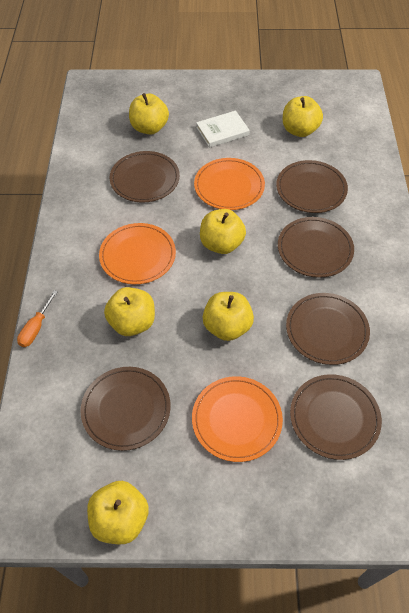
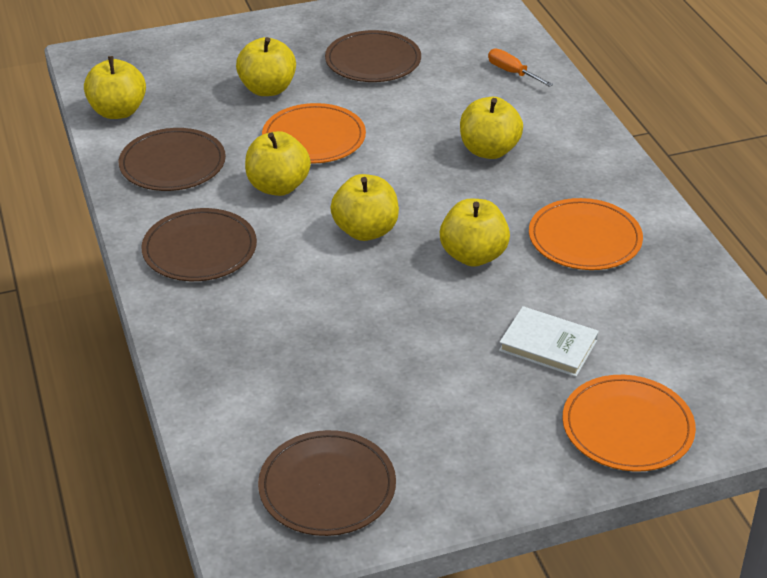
brown plate: [80,367,171,451] [110,151,180,203] [276,160,348,213] [278,217,354,278] [286,293,370,365] [290,374,382,460] = 6 -> [119,128,226,191] [141,208,257,281] [258,430,396,536] [325,30,421,82] = 4

